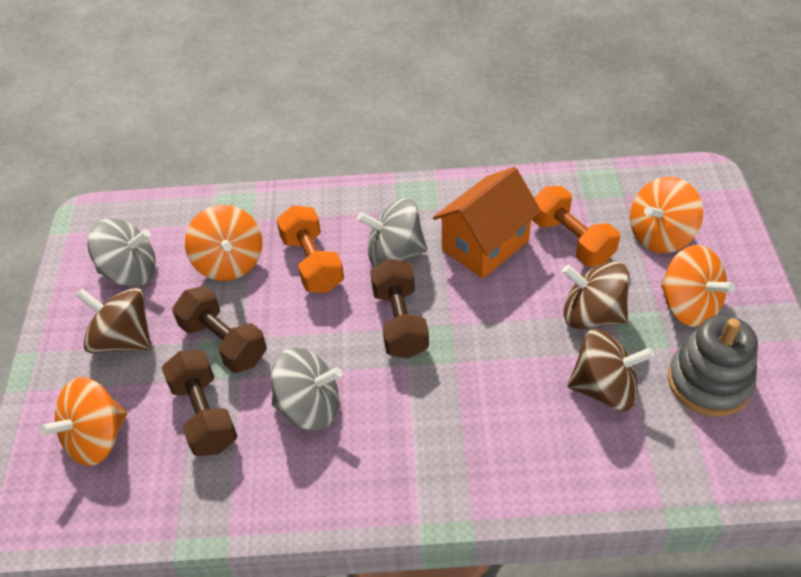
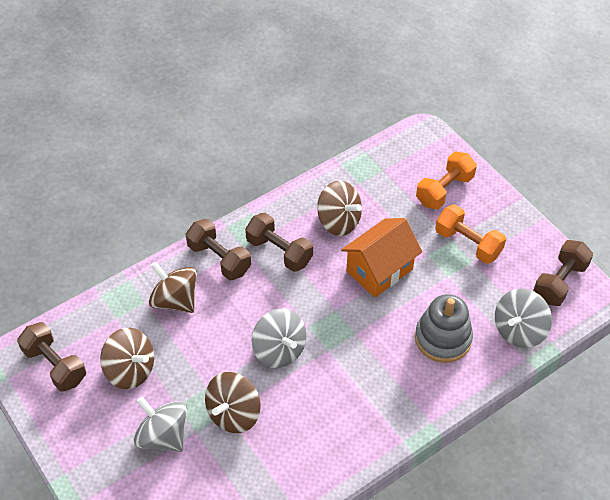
brown dumbbell: [162,350,238,456] [172,286,267,373] [370,259,429,358] = 3 -> [17,322,86,392] [186,219,251,280] [245,213,313,272] [533,240,593,306] = 4
brown spinning top: [76,288,151,353] [562,261,630,329] [568,329,654,411] = 3 -> [100,328,154,389] [149,262,197,313] [205,372,261,433] [317,180,362,236] = 4
orange spinning top: [40,377,127,466] [185,205,262,281] [630,177,703,253] [661,245,735,327] = 4 -> none = 0

